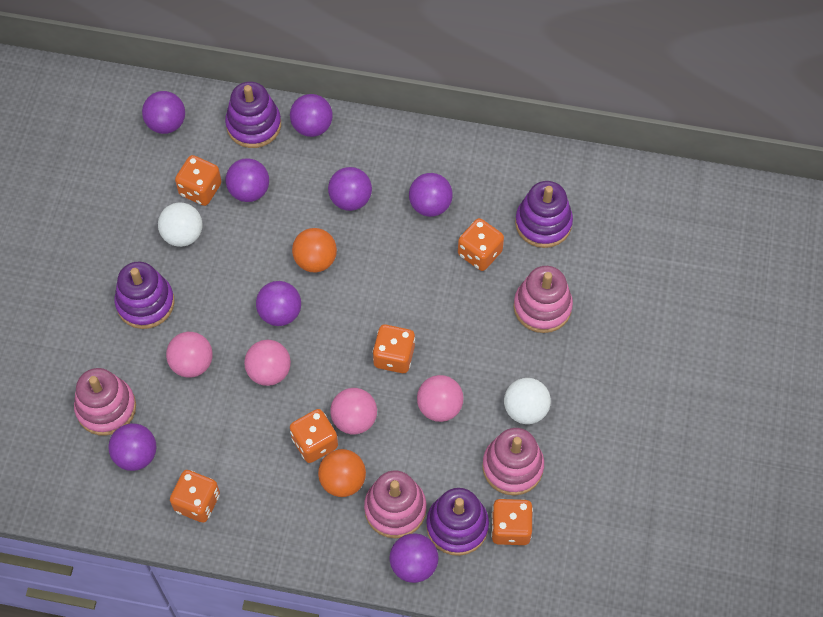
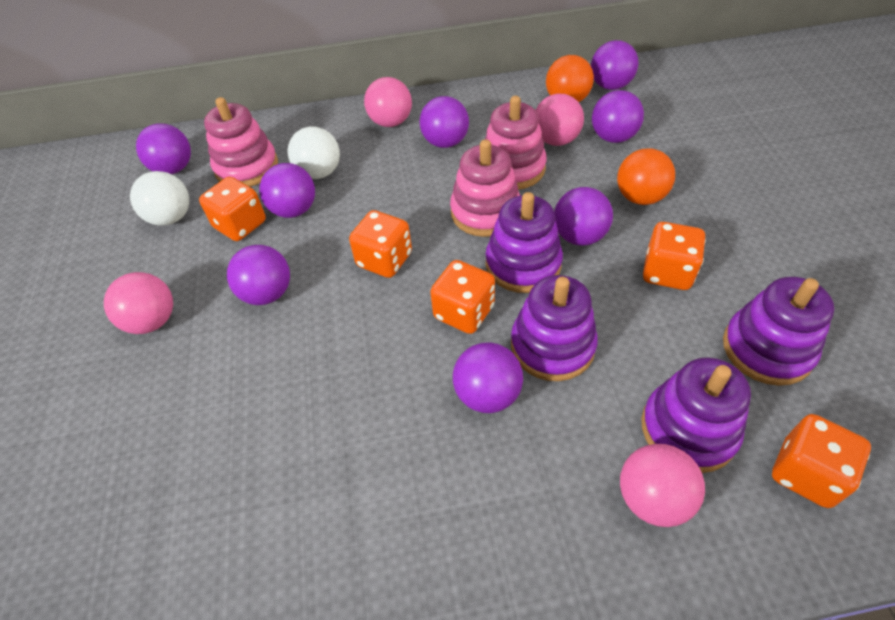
orange dice: [170,470,220,523] [175,155,222,206] [290,409,338,463] [373,324,415,373] [458,218,504,271] [491,499,533,545] = 6 -> [199,177,266,241] [349,210,412,278] [430,260,495,334] [643,222,706,290] [772,414,871,508] = 5
pink stacking toy: [74,368,136,436] [364,470,426,538] [482,428,544,496] [514,266,573,333] = 4 -> [204,97,278,187] [450,140,520,237] [484,96,547,190] = 3

